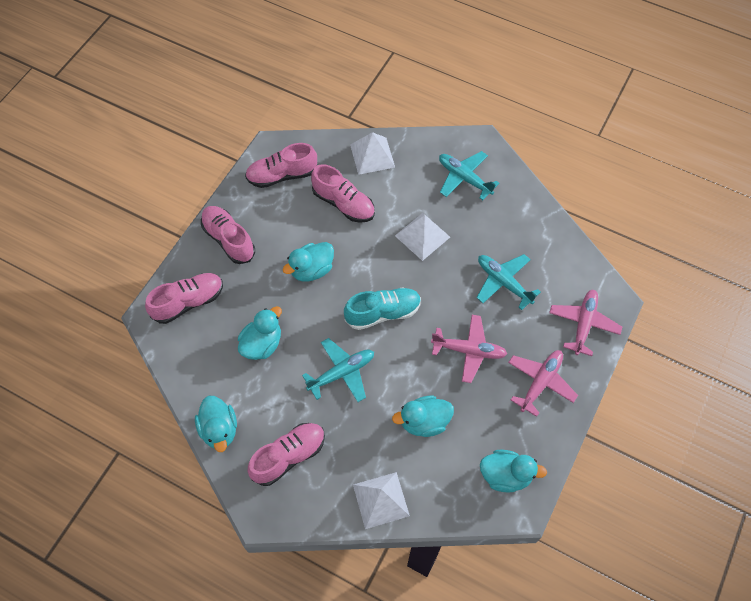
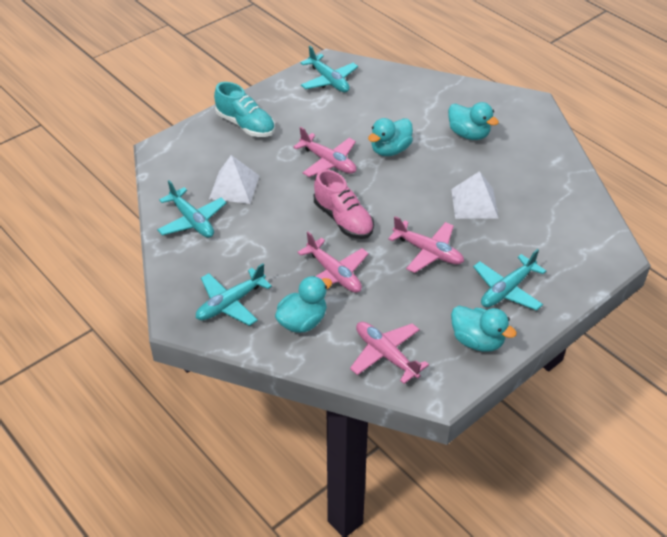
pink plane: [431,315,507,383] [508,350,578,417] [549,290,622,356] = 3 -> [293,127,356,177] [297,231,369,293] [350,322,429,384] [388,216,464,273] = 4
pink shoe: [145,273,223,324] [201,206,255,264] [245,143,318,188] [248,423,325,486] [311,164,375,223] = 5 -> [314,170,374,239] = 1
turquoise duck: [195,396,237,452] [238,306,282,360] [283,242,334,282] [392,396,454,437] [480,450,547,493] = 5 -> [275,276,332,333] [368,118,413,156] [448,102,499,140] [451,306,517,352] = 4
turquoise plane: [302,338,374,402] [439,151,499,200] [477,254,541,310] = 3 -> [157,180,227,238] [196,263,272,326] [301,46,358,92] [473,249,546,311] = 4
white pyramid: [350,132,395,175] [353,472,410,529] [395,213,450,261] = 3 -> [209,155,259,204] [451,171,499,219] = 2

